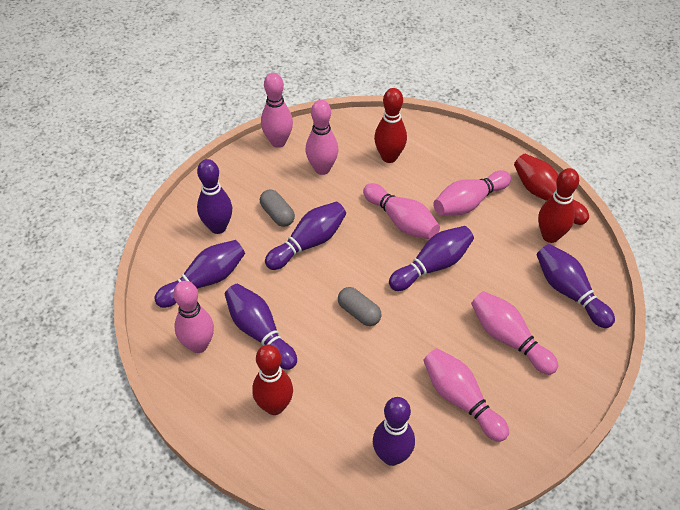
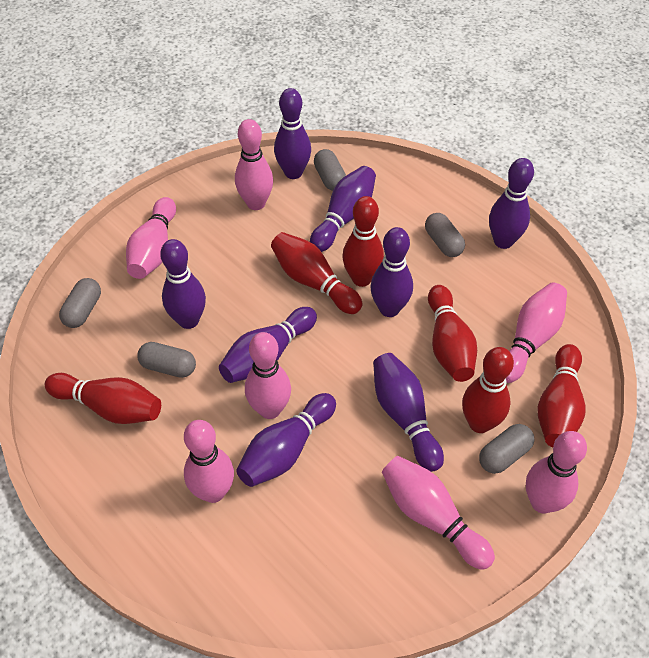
grey capsule: [260,189,295,227] [338,287,382,326] = 2 -> [59,278,101,328] [137,342,196,378] [314,149,346,191] [425,213,465,257] [479,424,534,474] = 5
purple bowling pin: [154,240,245,308] [197,159,232,234] [225,284,297,370] [265,202,346,270] [373,397,415,466] [389,226,474,291] [537,244,615,328] = 7 -> [160,239,206,329] [219,307,317,383] [236,393,336,487] [274,88,311,179] [310,166,376,252] [370,227,413,317] [373,353,444,472] [489,158,534,249] = 8
red bowling pin: [252,344,293,415] [374,88,407,163] [514,154,589,225] [538,168,579,243] = 4 -> [45,373,161,424] [271,232,362,314] [342,196,384,287] [428,285,477,382] [462,347,514,433] [538,344,585,447] = 6

